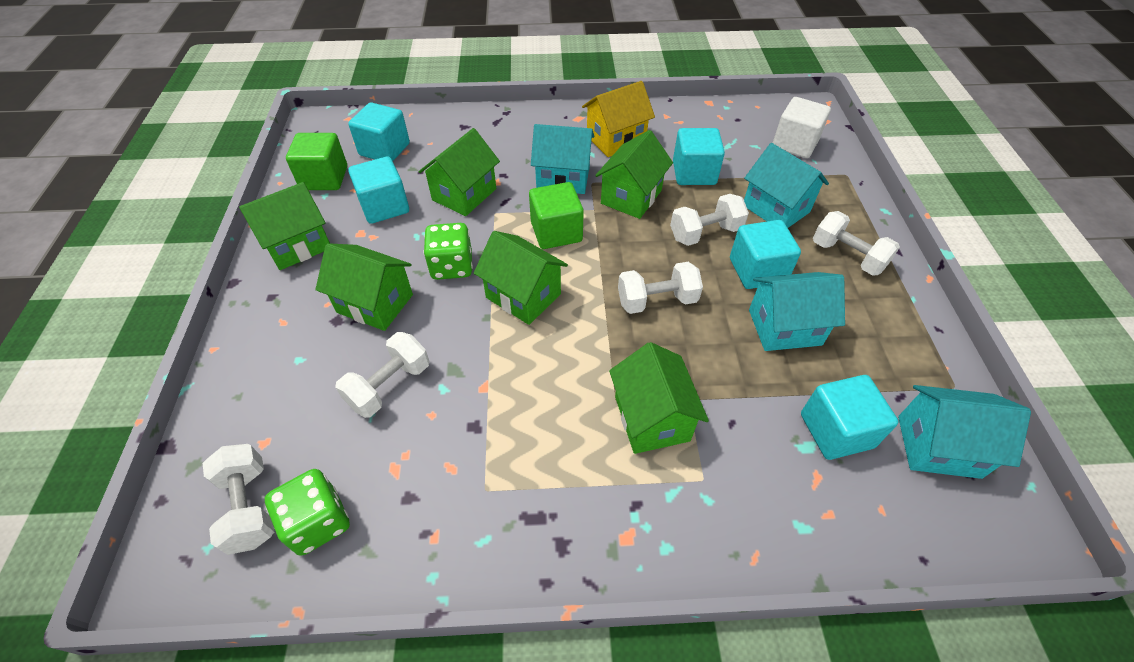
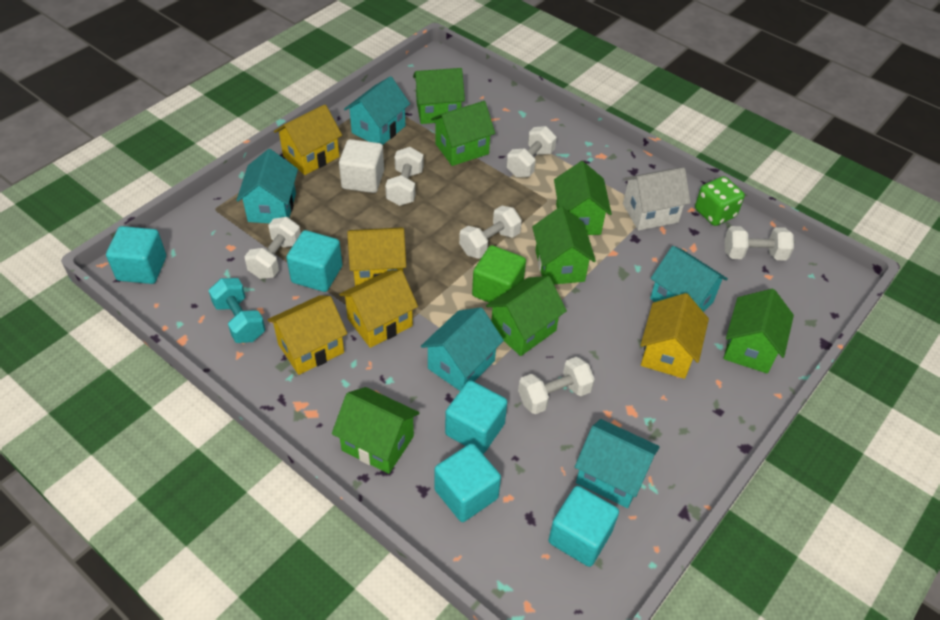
green cube: [286,133,347,190] [529,182,584,249] = 2 -> [472,245,526,303] = 1
green dice: [265,469,350,556] [424,223,473,280] = 2 -> [695,176,745,226] = 1
green house: [239,182,330,270] [315,243,413,331] [419,128,500,216] [474,231,568,325] [595,130,673,219] [609,342,709,454] = 6 -> [332,387,420,474] [413,68,465,124] [431,101,495,166] [486,276,567,356] [532,207,596,284] [554,161,612,235] [723,289,794,374] = 7
turquoise dumbbell: none = 0 -> [209,278,265,343] = 1
turquoise house: [531,124,594,194] [744,143,829,228] [749,272,845,351] [898,385,1031,479] = 4 -> [236,149,298,223] [344,76,410,145] [421,307,504,391] [575,419,660,508] [650,246,728,312] = 5
white dumbbell: [203,444,274,555] [335,332,429,418] [618,262,703,314] [670,194,749,246] [813,211,900,276] = 5 -> [244,217,301,279] [385,147,424,206] [459,206,522,259] [506,126,557,177] [518,357,595,414] [725,226,794,261] = 6
white house: none = 0 -> [623,167,691,231] = 1
yellow house: [582,81,655,157] = 1 -> [267,295,347,375] [274,105,342,175] [339,270,418,348] [347,227,406,286] [641,293,709,379] = 5

